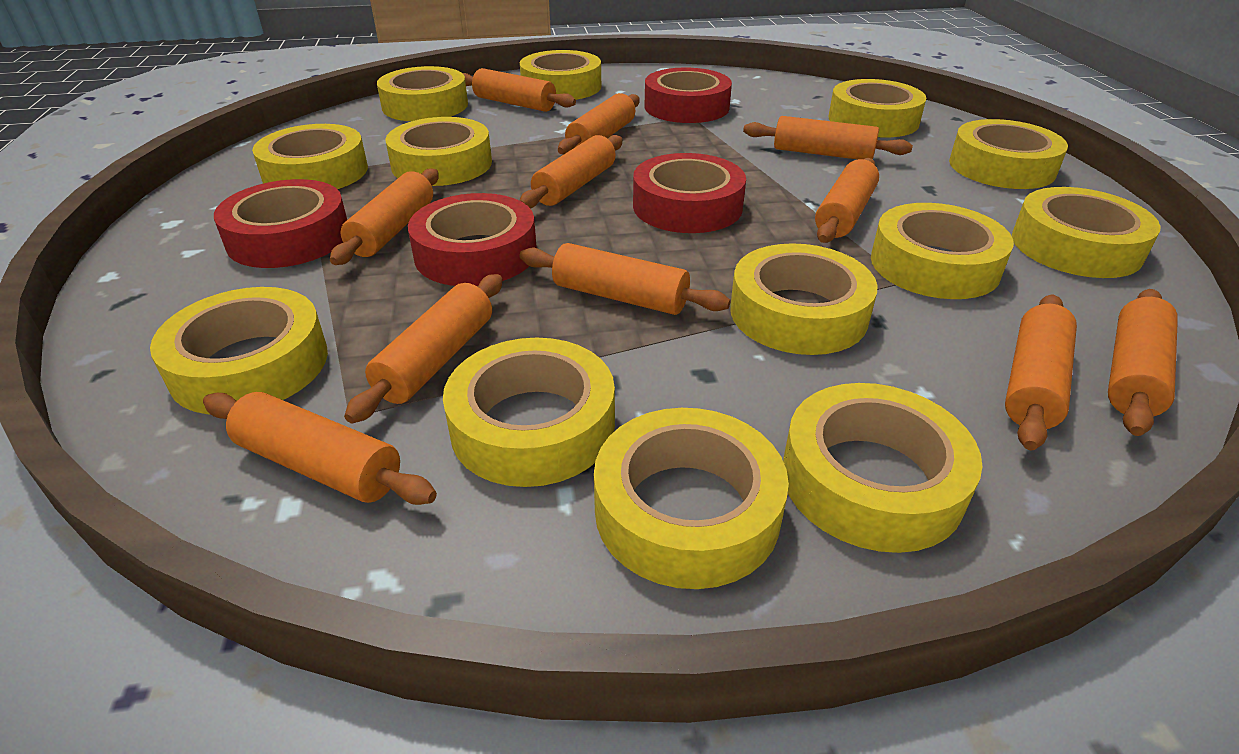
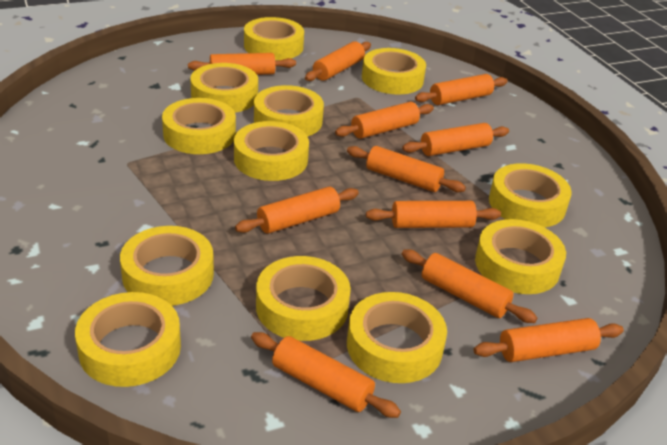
red tape: [214,179,347,268] [408,193,537,286] [633,153,746,233] [644,68,732,123] = 4 -> none = 0
yellow tape: [150,287,328,414] [252,124,368,189] [377,66,468,121] [385,117,492,186] [443,338,615,487] [520,50,601,100] [594,408,789,589] [730,243,878,355] [783,383,983,553] [829,79,926,137] [871,203,1014,299] [949,119,1068,189] [1012,187,1161,278] = 13 -> [75,292,181,387] [120,226,214,306] [162,98,236,154] [190,63,258,113] [234,121,309,181] [244,17,304,60] [254,85,324,137] [256,256,351,341] [347,292,447,383] [362,48,426,95] [475,219,566,294] [489,163,572,227] = 12

